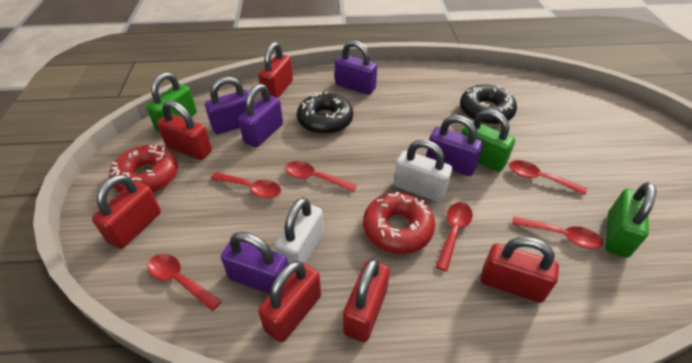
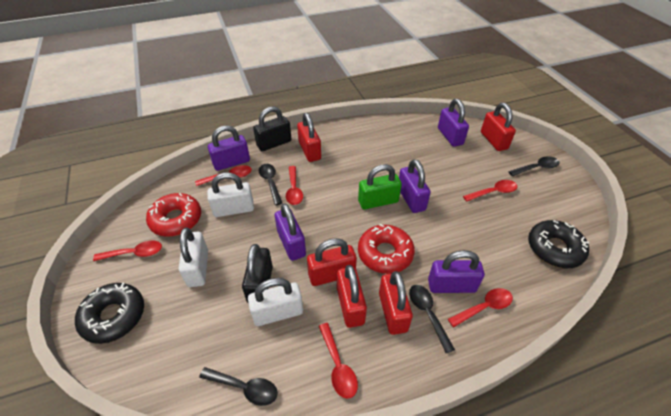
black padlock: none = 0 -> [242,244,273,304] [253,106,291,151] = 2
black spoon: none = 0 -> [199,367,278,406] [259,164,282,205] [409,285,455,353] [508,156,559,176] = 4
green padlock: [146,72,197,132] [461,109,515,172] [605,182,656,258] = 3 -> [358,164,402,209] = 1
red padlock: [92,174,161,249] [157,101,212,160] [258,42,293,98] [258,261,321,343] [343,258,390,342] [481,237,559,303] = 6 -> [297,113,321,162] [307,238,357,286] [337,265,367,328] [379,271,413,335] [481,103,516,151] = 5
white padlock: [275,197,324,264] [394,139,452,202] = 2 -> [179,227,208,287] [207,173,254,217] [248,278,303,326] = 3

